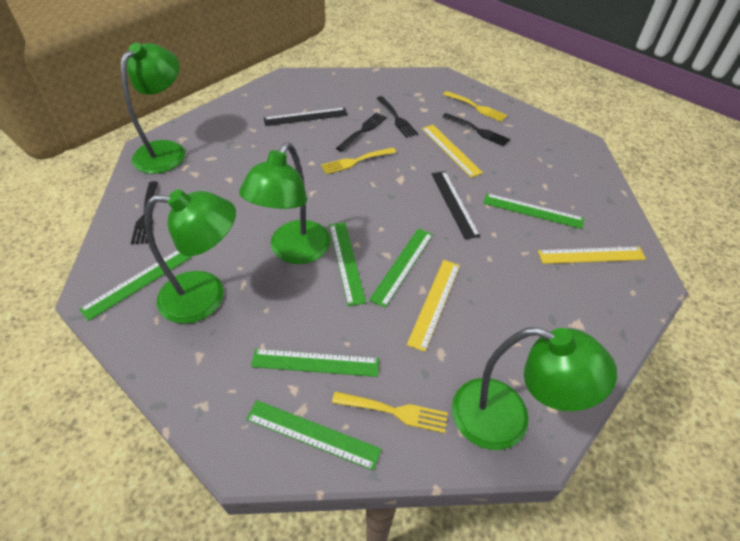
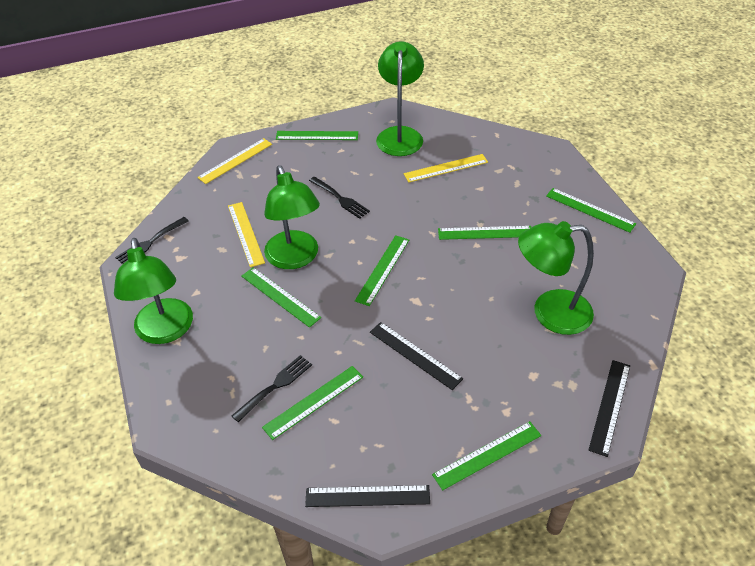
black fork: [131,181,158,245] [336,113,387,152] [376,96,418,138] [442,113,510,146] = 4 -> [115,217,189,264] [232,355,312,422] [309,177,370,219] = 3
black ruler: [264,107,348,126] [431,171,480,239] = 2 -> [305,485,430,507] [370,322,463,390] [588,360,630,457] = 3
green ruler: [79,250,191,321] [246,400,382,471] [251,349,379,377] [329,222,366,306] [369,229,433,308] [483,193,584,229] = 6 -> [241,267,321,328] [262,366,363,440] [276,131,358,140] [355,235,409,306] [432,421,541,490] [438,226,531,240] [546,188,636,233] = 7
yellow fork: [321,148,396,174] [332,391,448,433] [443,91,507,122] = 3 -> none = 0

